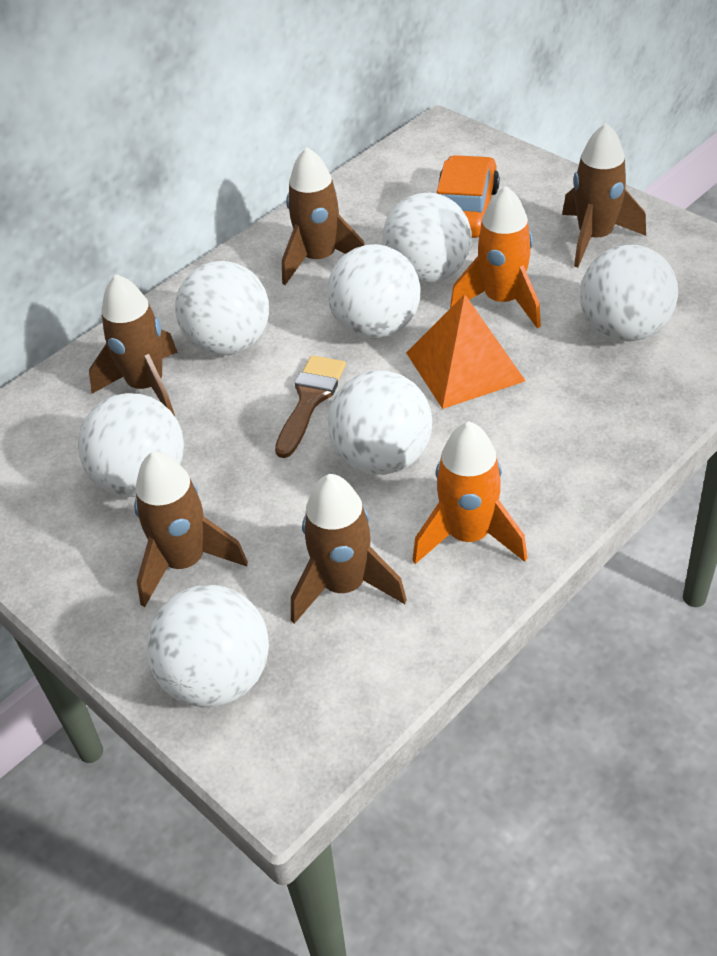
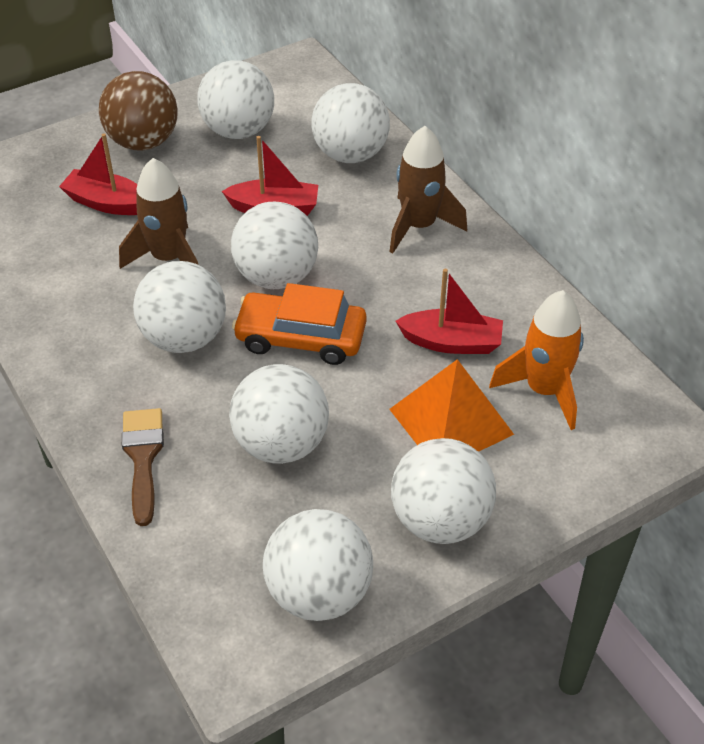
brown ball: none = 0 -> [99,71,178,151] = 1
brown rocket: [89,274,178,416] [134,451,248,607] [282,147,365,285] [291,474,407,624] [562,123,646,267] = 5 -> [119,158,198,269] [389,126,467,254] = 2
orange rocket: [412,422,527,564] [450,186,541,328] = 2 -> [489,290,584,430] = 1
red boat: none = 0 -> [59,133,138,215] [222,136,318,216] [395,269,503,354] = 3

